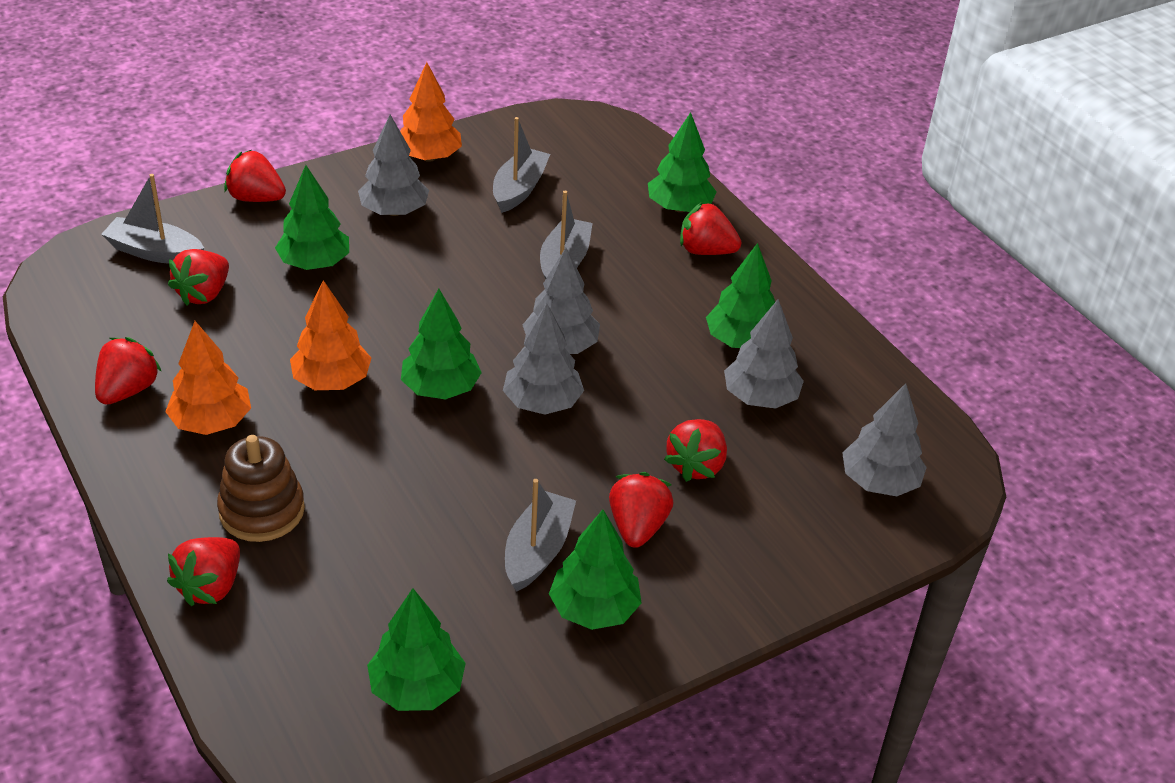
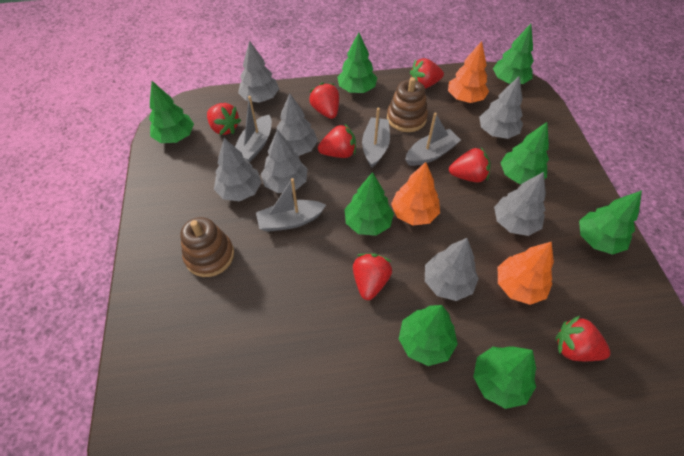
brown stacking toy: [217,435,305,542] = 1 -> [180,217,234,277] [387,77,428,132] = 2
green tree: [275,165,349,270] [367,588,466,711] [401,289,482,400] [549,510,642,630] [648,112,717,212] [706,243,775,348] = 6 -> [149,81,194,143] [337,32,377,93] [344,172,394,236] [399,305,458,366] [473,346,536,409] [493,24,534,84] [501,122,549,184] [579,190,642,255] = 8
grey tree: [358,115,429,216] [503,303,584,415] [523,248,600,354] [724,299,804,409] [842,383,927,496] = 5 -> [214,138,262,201] [238,40,279,103] [261,130,307,193] [276,93,318,156] [425,238,479,301] [479,76,523,139] [494,172,546,236] = 7

